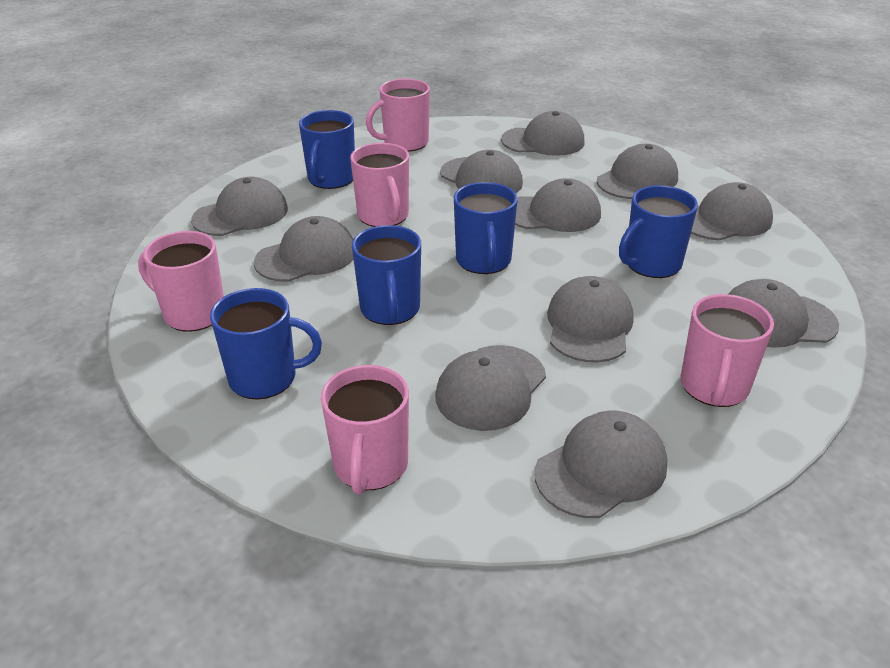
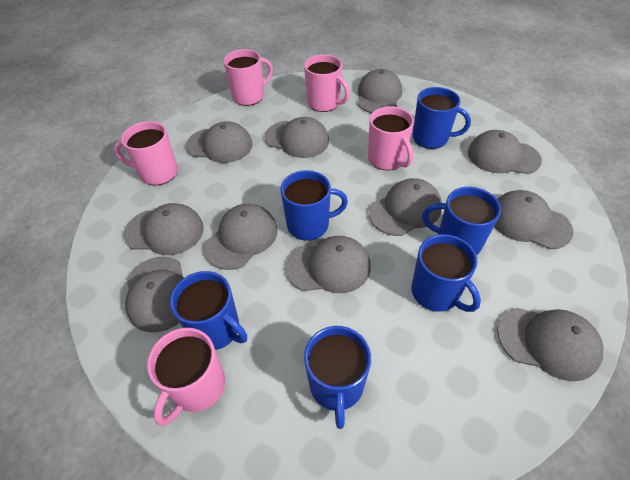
blue mug: [210,288,322,399] [299,110,355,189] [352,225,421,325] [454,182,518,274] [619,185,698,278] = 5 -> [170,271,247,350] [281,170,348,241] [304,326,371,429] [412,87,471,149] [412,234,481,312] [423,187,501,256] = 6

